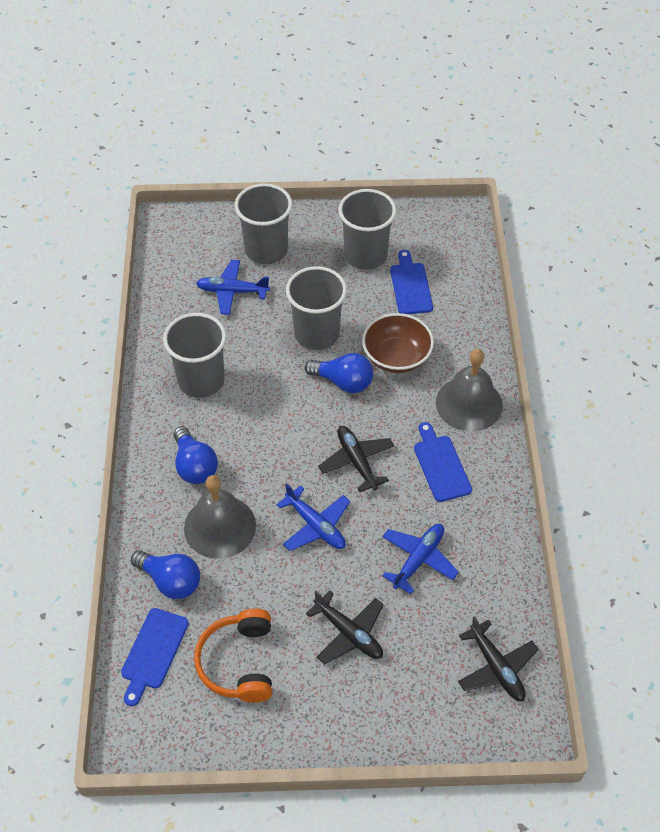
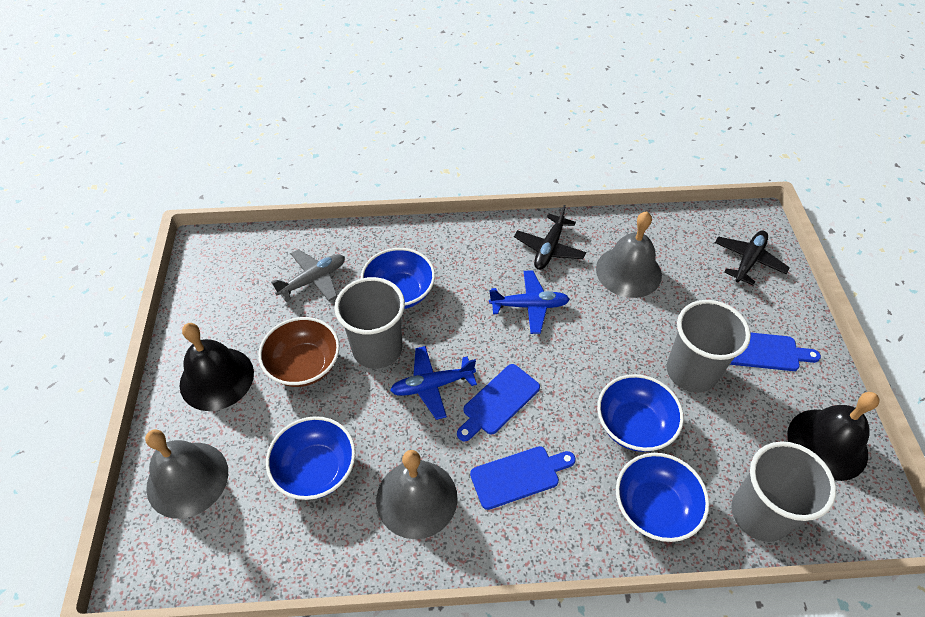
black bell: none = 0 -> [180,323,254,411] [787,392,880,481] = 2
black plane: [306,590,384,665] [318,426,394,492] [458,616,539,701] = 3 -> [514,205,586,270] [715,231,790,285] = 2
blue bowl: none = 0 -> [266,416,356,500] [361,248,435,309] [597,374,684,452] [616,453,709,542] = 4
blue light bulb: [131,550,200,599] [173,426,218,484] [305,353,373,393] = 3 -> none = 0
blue plane: [196,260,270,315] [276,483,350,551] [382,524,459,594] = 3 -> [390,346,477,420] [489,270,570,334] = 2
grey bell: [184,475,256,559] [436,349,503,432] = 2 -> [145,429,228,519] [376,450,458,539] [596,211,662,298] = 3
grey cup: [163,313,226,398] [235,183,292,264] [286,266,347,350] [339,189,396,270] = 4 -> [334,277,405,369] [667,300,751,393] [731,441,836,542] = 3
grey plane: none = 0 -> [271,249,345,302] = 1
orange headphones: [194,609,272,703] = 1 -> none = 0

